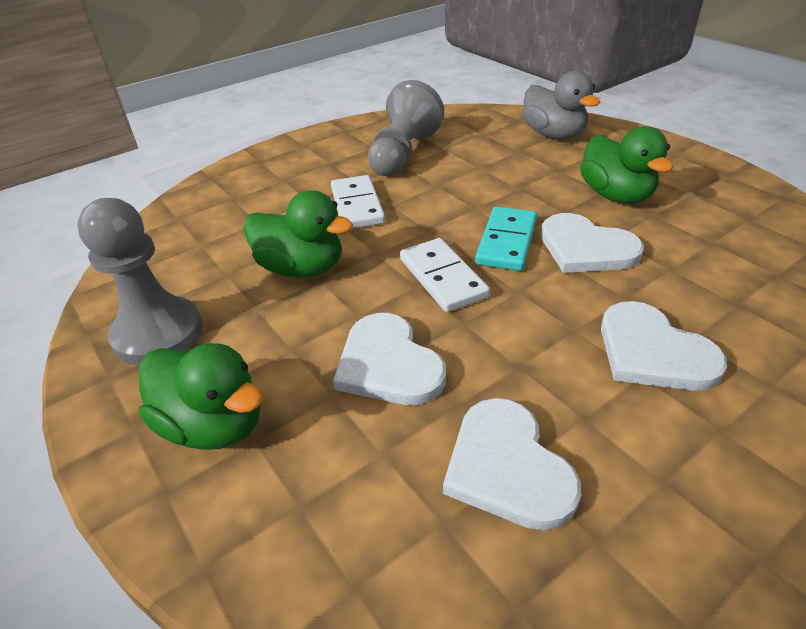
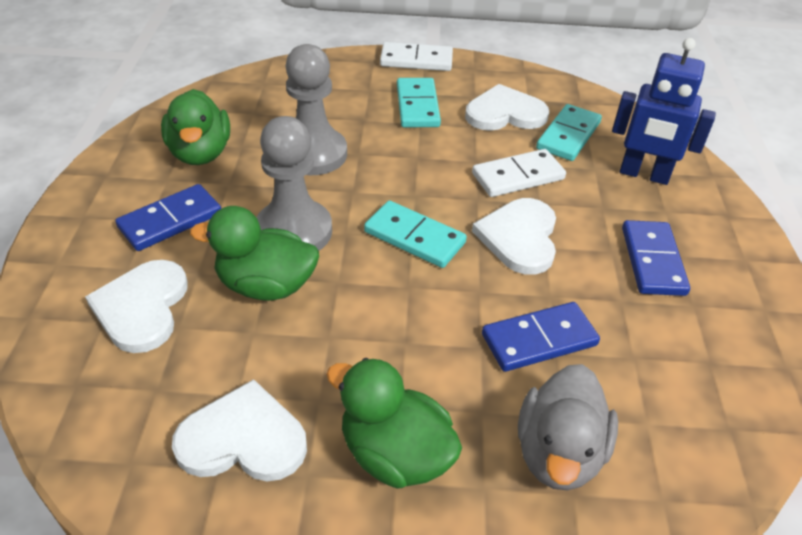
blue domino: none = 0 -> [115,184,221,251] [482,302,600,372] [622,220,690,296] = 3
blue robot: none = 0 -> [612,38,716,185] = 1
turquoise domino: [475,207,537,271] = 1 -> [364,201,467,268] [397,78,441,127] [536,104,602,161] = 3

